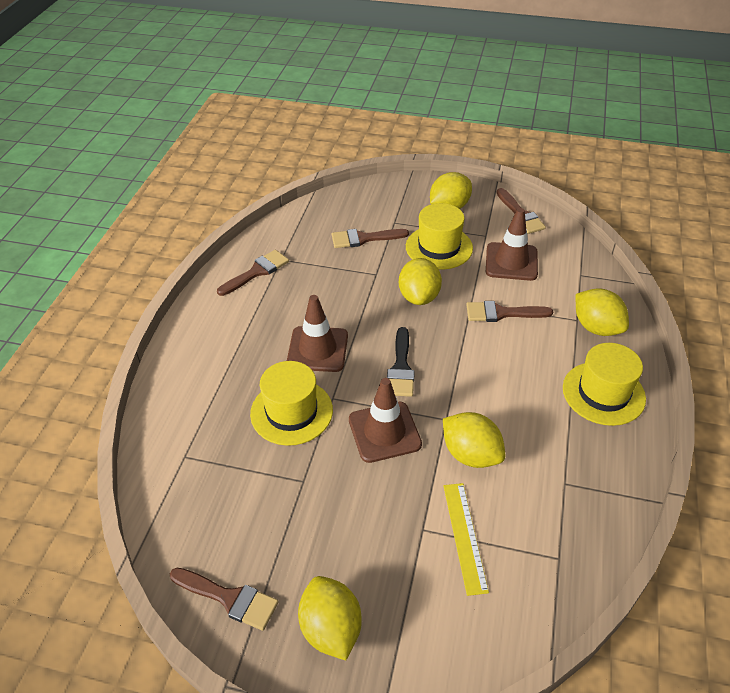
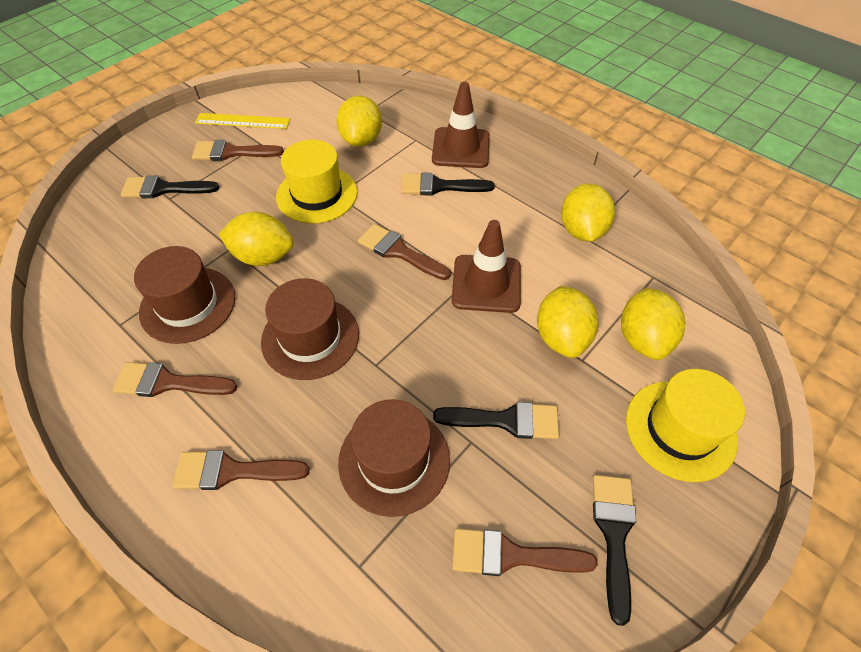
black brush: [387,327,415,397] = 1 -> [121,175,219,198] [401,173,495,195] [433,402,559,439] [593,475,636,626] = 4
brown hat: none = 0 -> [134,246,235,344] [261,278,359,380] [338,399,450,517] = 3
brown traffic cone: [287,295,348,372] [349,378,422,463] [486,208,538,281] = 3 -> [432,82,490,168] [452,220,521,313] = 2
yellow hat: [250,361,333,446] [406,203,473,269] [563,343,646,426] = 3 -> [276,140,357,223] [626,369,745,482] = 2

